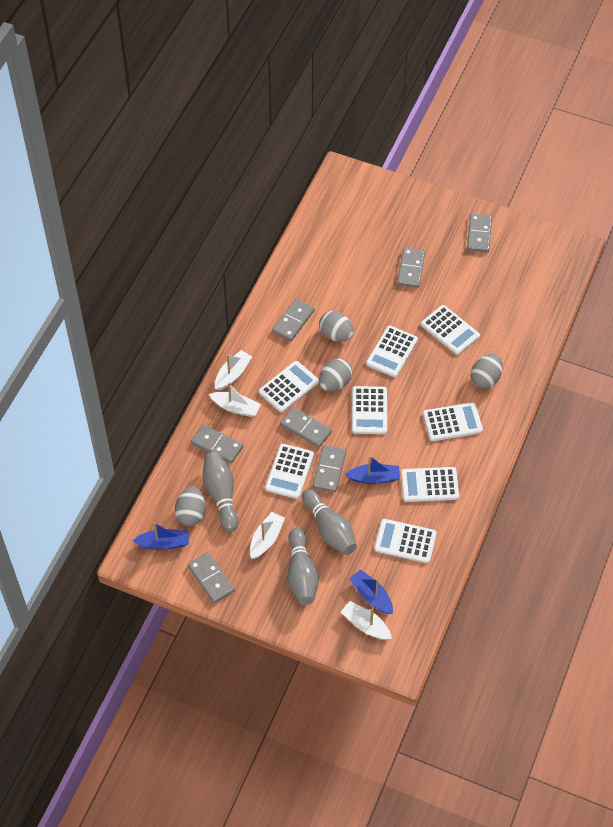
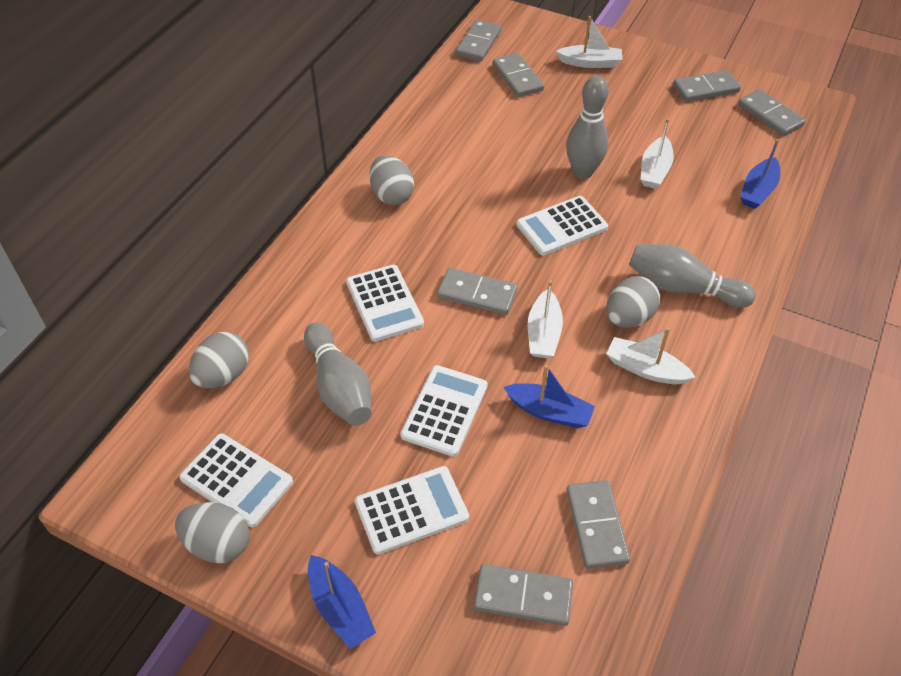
white calculator: [259,361,319,413] [265,444,314,499] [352,386,387,434] [366,325,418,377] [374,519,437,563] [401,467,459,502] [421,305,480,355] [423,402,483,441] = 8 -> [179,433,293,527] [346,265,424,342] [355,466,469,555] [400,365,488,457] [517,196,608,256] = 5

